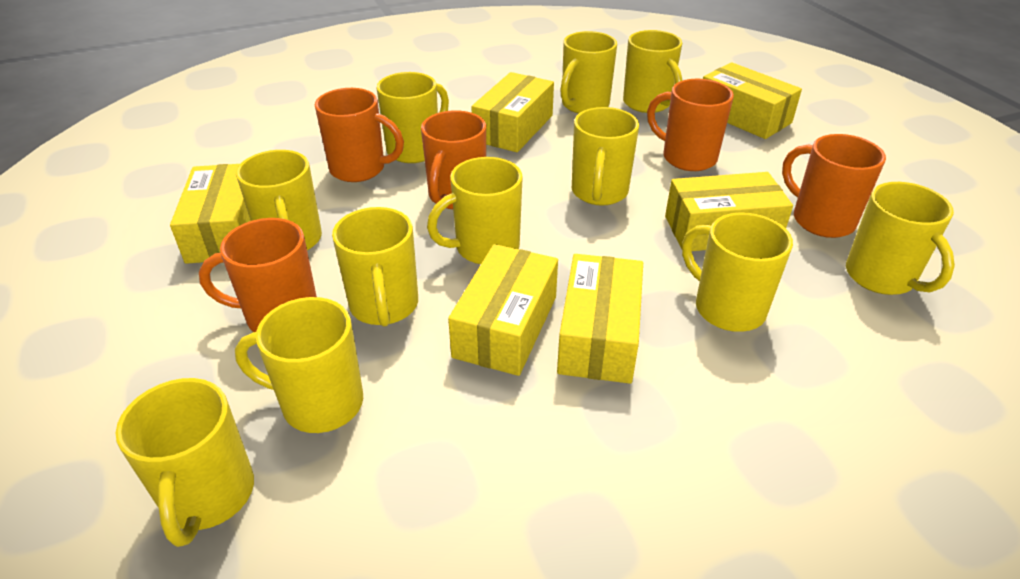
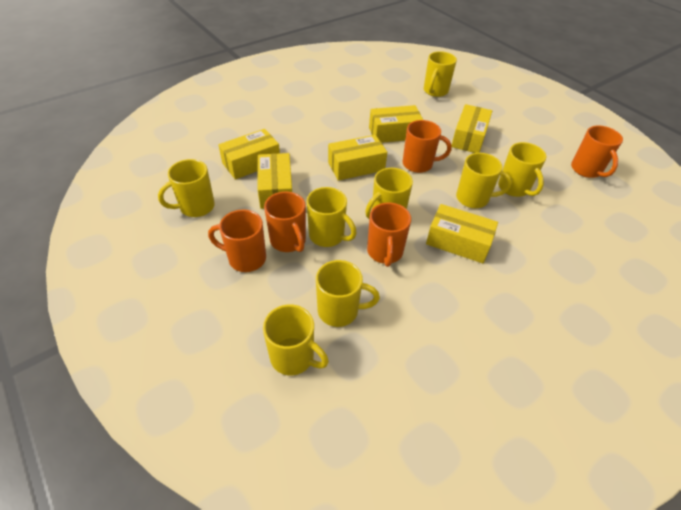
yellow mug: [116,378,254,547] [235,297,363,433] [236,150,322,250] [332,207,418,326] [377,72,449,163] [427,157,523,264] [560,31,617,114] [572,107,639,206] [623,30,683,113] [682,213,793,332] [846,182,955,295] = 11 -> [158,159,215,217] [263,305,329,375] [306,187,357,247] [316,260,380,327] [365,168,413,219] [424,51,457,97] [456,153,512,208] [498,142,546,197] = 8

